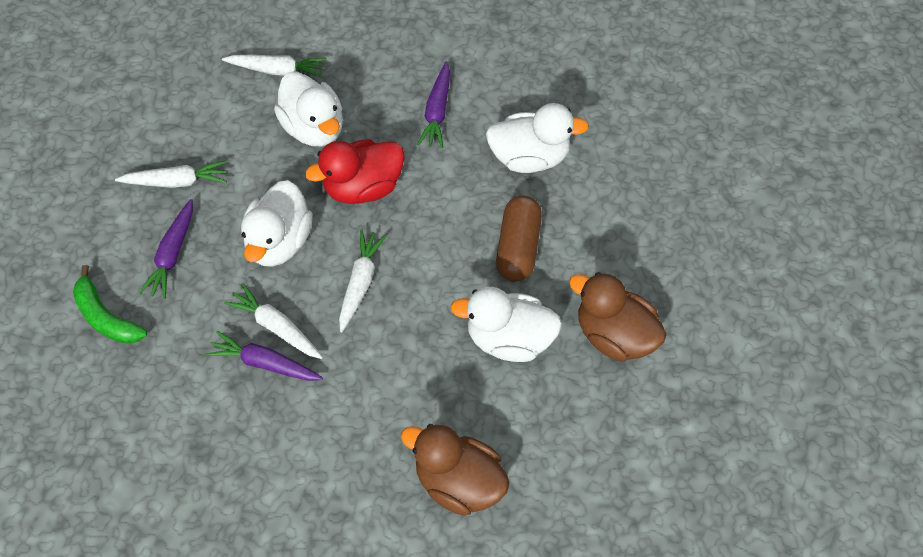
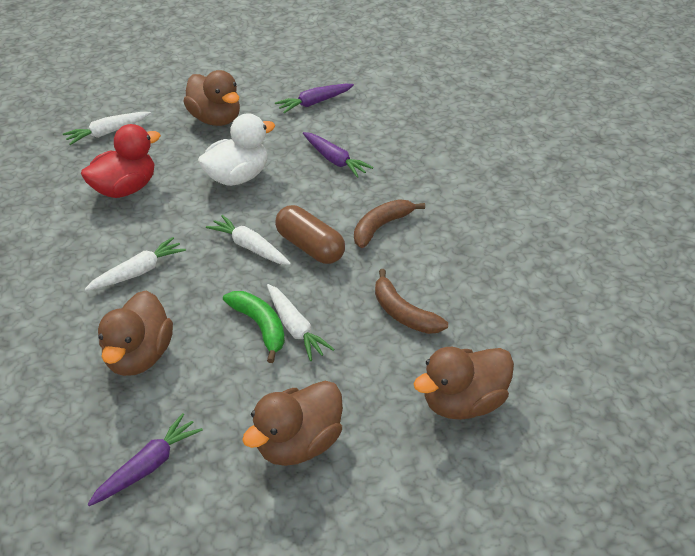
brown banana: none = 0 -> [354,199,425,248] [375,269,448,334] = 2
brown duck: [401,424,510,516] [569,272,666,362] = 2 -> [98,291,173,376] [183,70,240,126] [242,381,343,466] [414,347,514,420] = 4
white duck: [241,180,313,267] [274,71,343,146] [450,287,562,362] [486,103,589,173] = 4 -> [198,113,275,186] = 1

